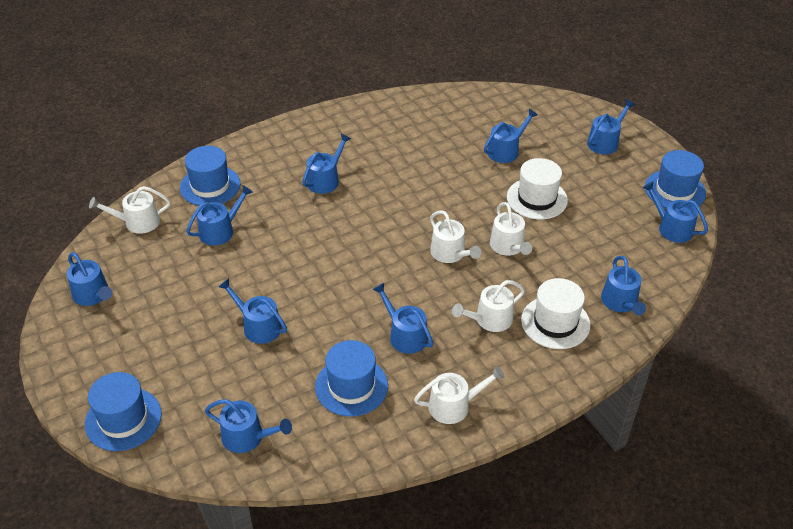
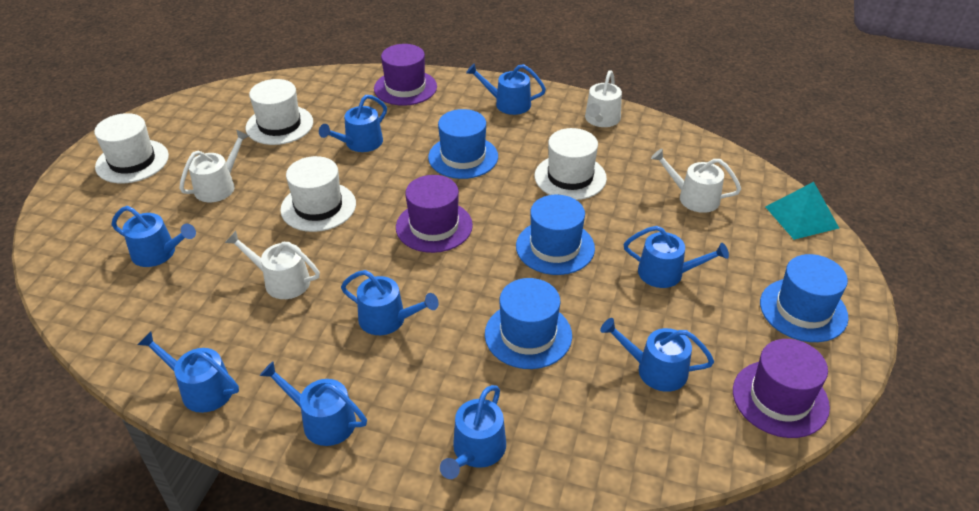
blue watering can: [67,252,112,306] [186,185,253,246] [205,399,292,453] [218,278,287,344] [302,134,351,194] [372,283,433,354] [484,109,538,163] [587,99,635,154] [601,256,646,315] [642,181,708,243] = 10 -> [112,206,196,267] [138,332,239,413] [260,362,367,446] [319,95,387,152] [341,270,439,335] [440,385,506,479] [466,63,546,115] [600,318,714,392] [624,226,729,288] = 9
purple hat: none = 0 -> [374,44,437,106] [396,175,473,253] [733,339,830,438] = 3
turquoise pyramid: none = 0 -> [765,182,839,240] = 1
white hat: [507,158,568,220] [521,278,590,349] = 2 -> [94,113,169,183] [246,79,313,145] [280,156,356,232] [534,128,607,200] = 4
white watering can: [89,186,170,234] [414,366,505,424] [430,210,481,263] [452,280,525,332] [490,202,532,256] = 5 -> [179,129,249,202] [225,231,320,299] [585,71,622,127] [651,149,741,213] = 4

